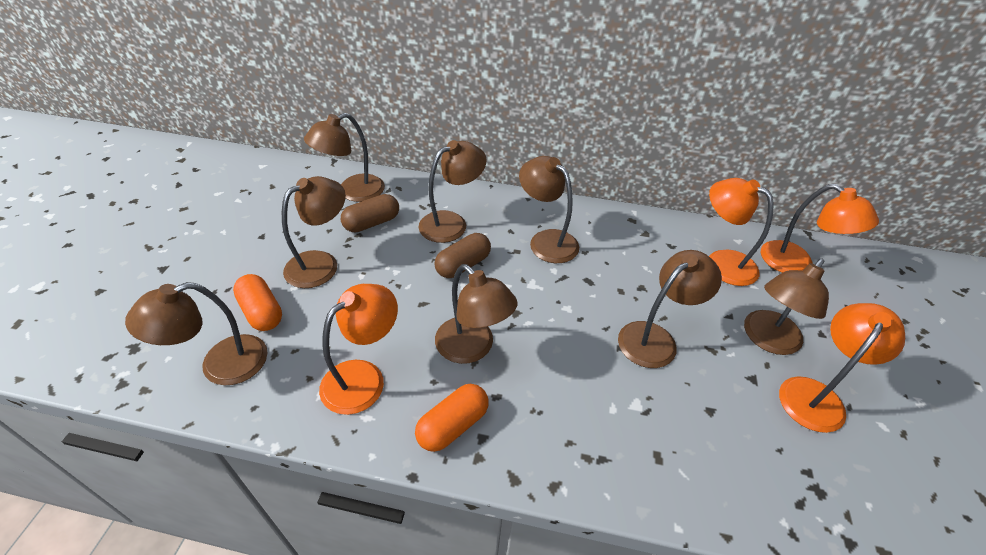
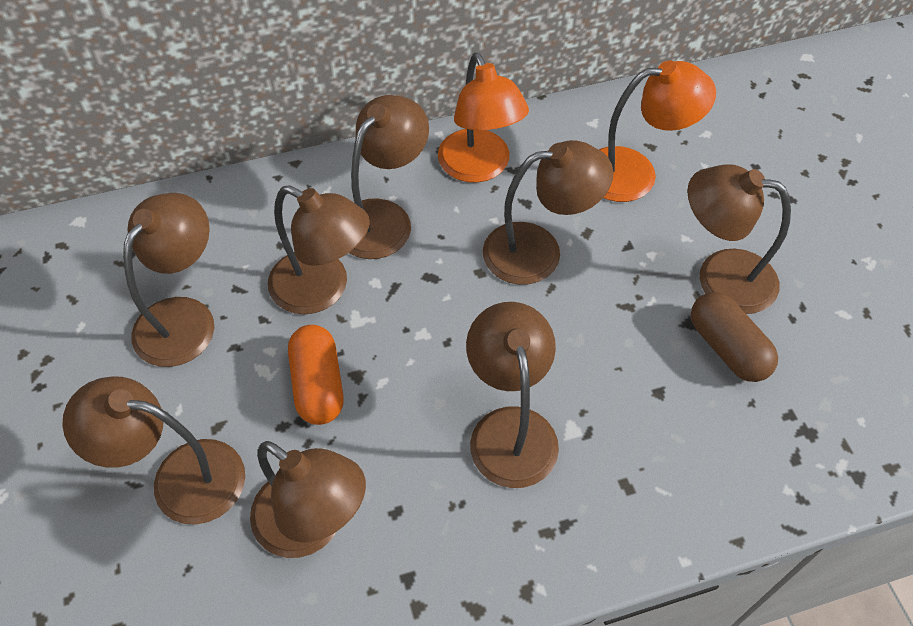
brown capsule: [341,194,399,233] [434,233,491,278] = 2 -> [691,292,778,382] = 1
orange capsule: [233,274,282,331] [415,384,489,452] = 2 -> [288,325,344,425] = 1
orange lamp: [319,284,398,415] [709,178,774,286] [761,184,879,273] [779,303,905,433] = 4 -> [438,53,529,183] [599,60,716,202] = 2

